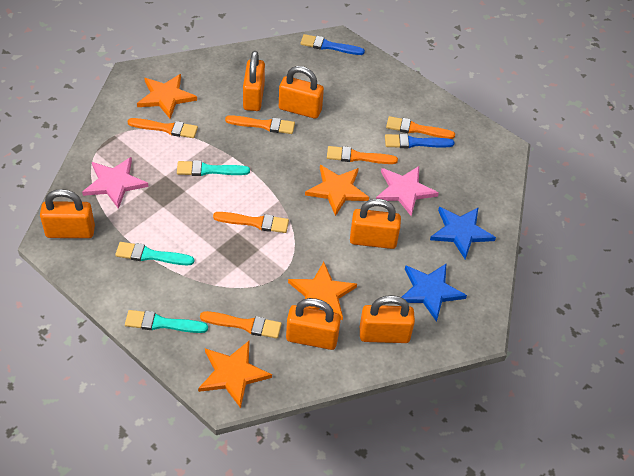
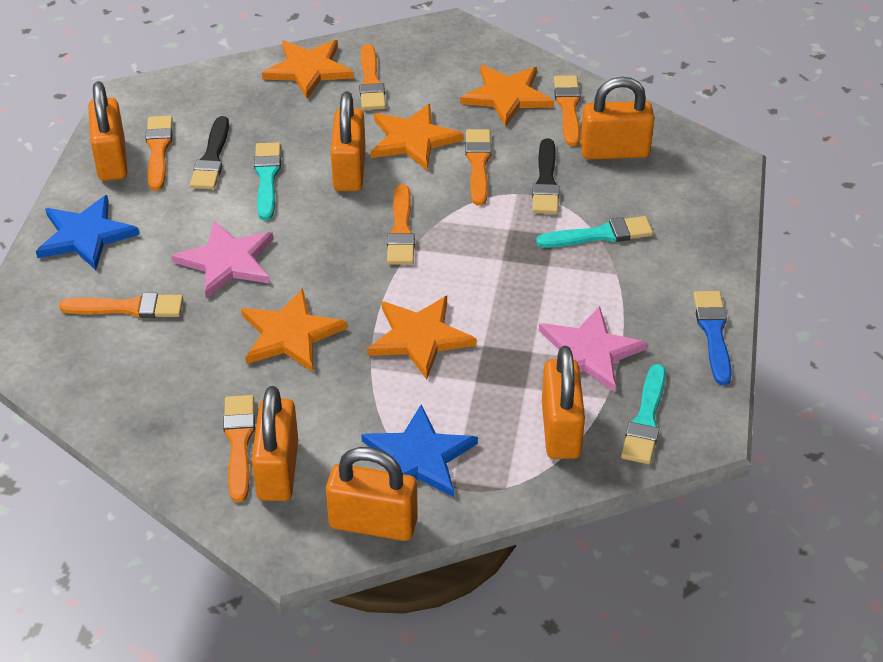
black brush: none = 0 -> [190,116,229,189] [532,138,560,214] = 2
blue brush: [300,34,365,55] [385,134,454,148] = 2 -> [693,291,732,385] = 1
orange brush: [127,118,198,138] [200,311,282,339] [213,212,289,233] [225,115,295,134] [327,146,398,164] [386,116,455,139] = 6 -> [59,293,183,318] [145,116,173,191] [223,395,255,503] [359,44,386,110] [387,184,415,264] [465,129,492,206] [554,75,581,146] = 7
orange star: [137,74,197,119] [198,341,272,408] [288,262,357,321] [305,165,369,216] = 4 -> [241,288,347,372] [262,40,354,99] [367,296,477,379] [371,104,464,170] [460,65,554,127] = 5

